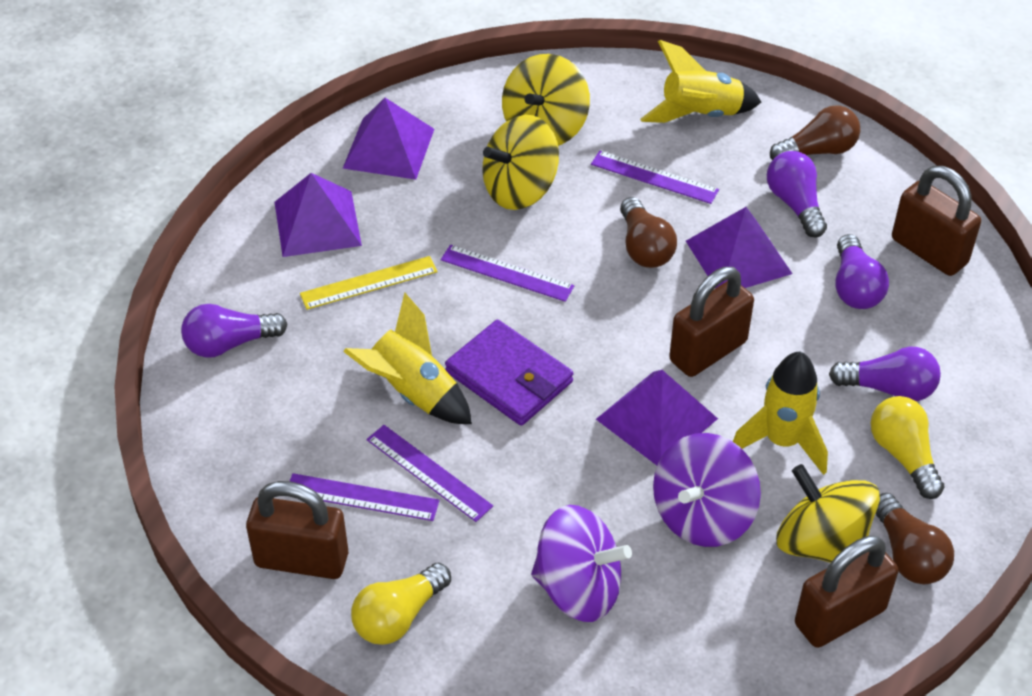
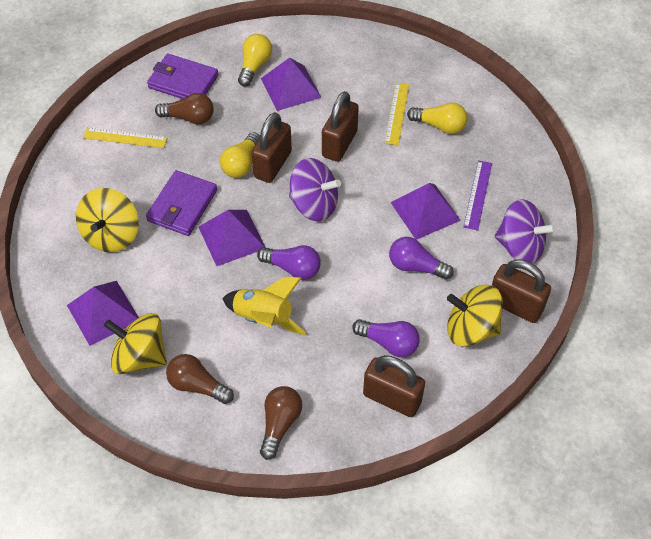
purple light bulb: [181,304,288,358] [767,151,827,238] [829,346,941,401] [835,234,889,309] = 4 -> [257,245,321,280] [352,319,420,357] [389,237,454,280] = 3
purple ruler: [290,473,440,521] [367,425,493,522] [441,245,574,302] [591,151,719,204] = 4 -> [463,160,492,231] = 1
purple wallet: [445,320,573,426] = 1 -> [146,170,217,236] [147,53,218,99] = 2
yellow light bulb: [351,563,451,645] [871,396,944,499] = 2 -> [220,132,260,178] [238,34,272,87] [407,102,468,134] = 3
yellow rocket: [343,292,472,424] [640,40,761,123] [733,352,828,475] = 3 -> [222,277,306,335] = 1
yellow ruler: [300,256,438,310] = 1 -> [83,127,167,148] [385,83,409,145] = 2

